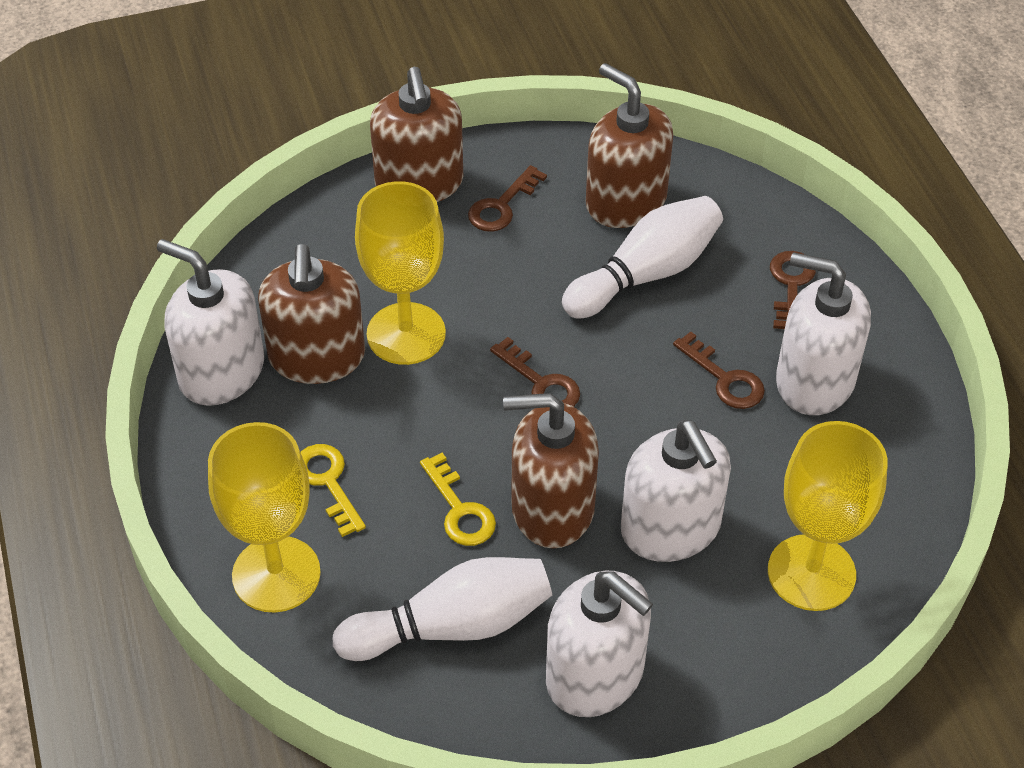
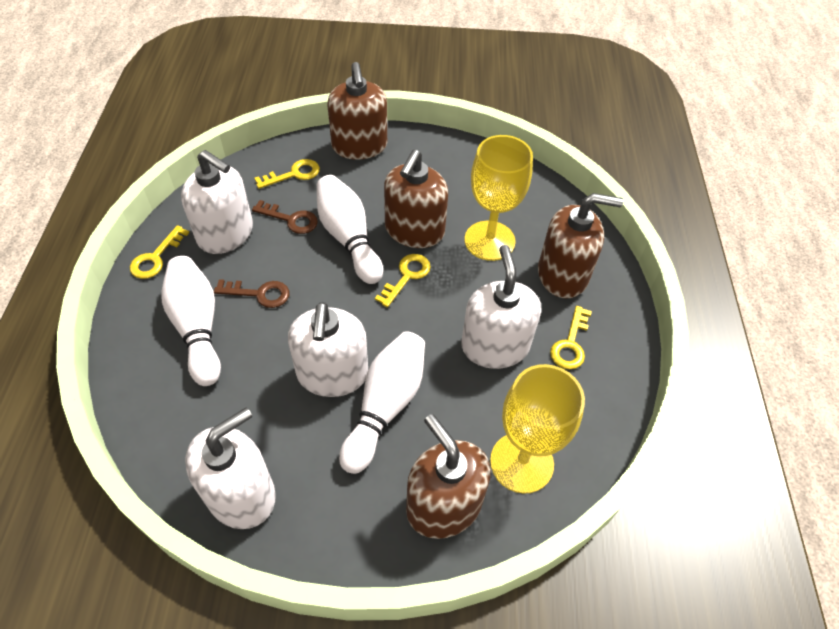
brown key: [468,165,547,232] [490,337,580,407] [673,332,765,409] [770,251,816,329] = 4 -> [214,279,289,308] [252,200,318,234] = 2
white bowling pin: [332,557,552,661] [562,196,723,318] = 2 -> [162,256,221,386] [317,175,383,284] [339,331,425,474] = 3
yellow goblet: [208,422,321,613] [355,181,446,365] [768,421,888,611] = 3 -> [464,135,533,261] [490,364,585,494] = 2
yellow key: [300,444,366,537] [420,453,496,546] = 2 -> [130,225,189,279] [255,159,320,189] [375,254,431,307] [550,306,592,369] = 4

